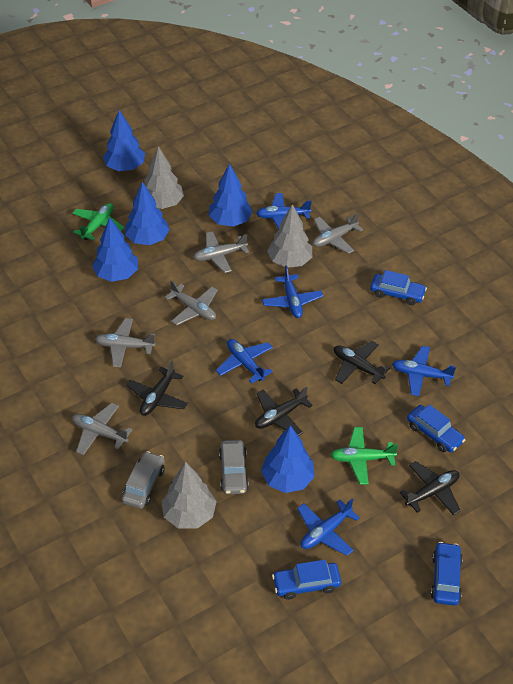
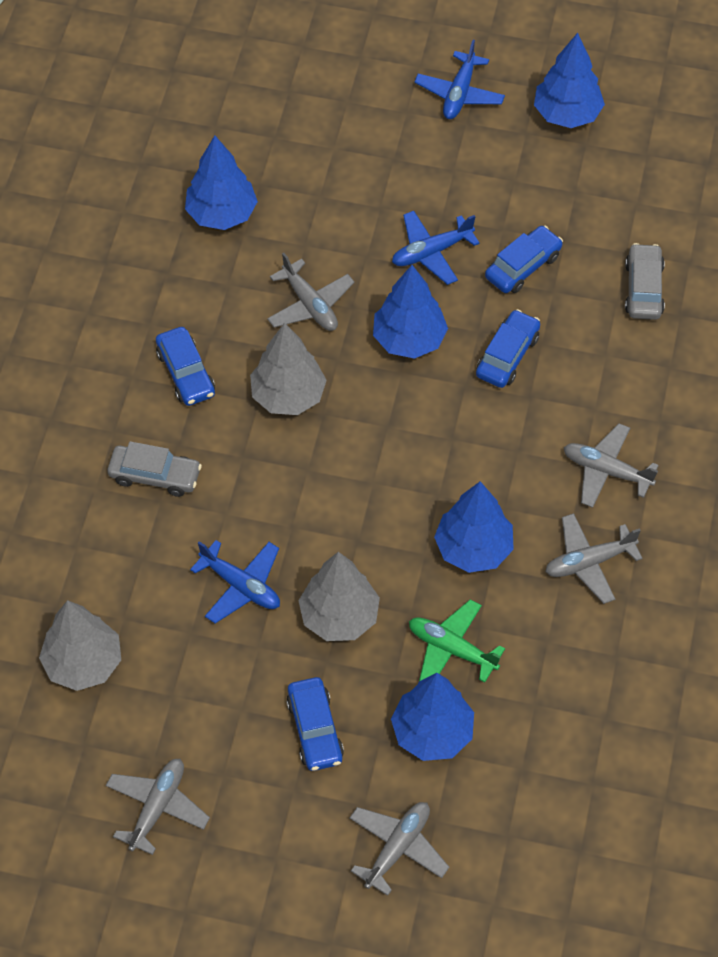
black plane: [126,361,188,416] [255,386,313,436] [334,341,390,384] [399,461,460,515] = 4 -> none = 0
blue plane: [216,339,273,384] [256,193,312,229] [262,265,323,318] [297,498,360,556] [392,346,456,396] = 5 -> [190,540,280,624] [392,211,480,285] [414,40,505,119] = 3
green plane: [72,203,125,240] [331,427,398,485] = 2 -> [409,599,505,683] = 1

